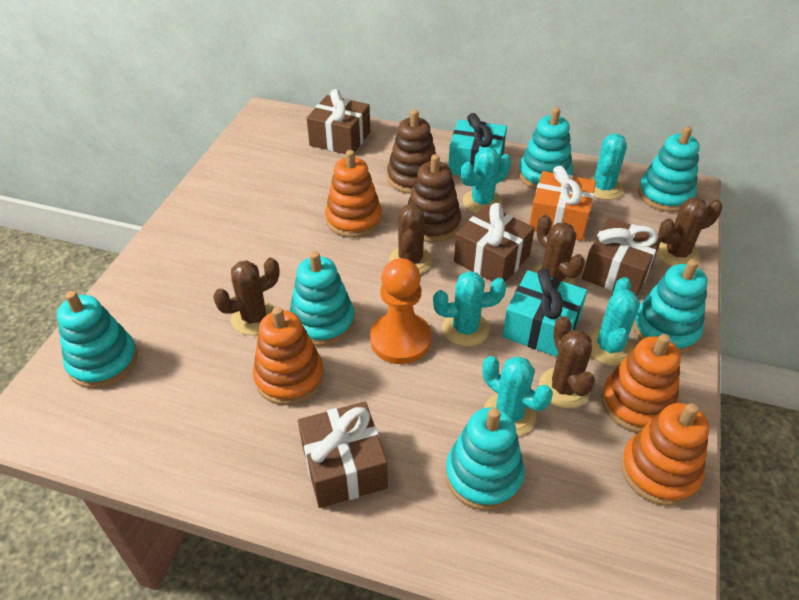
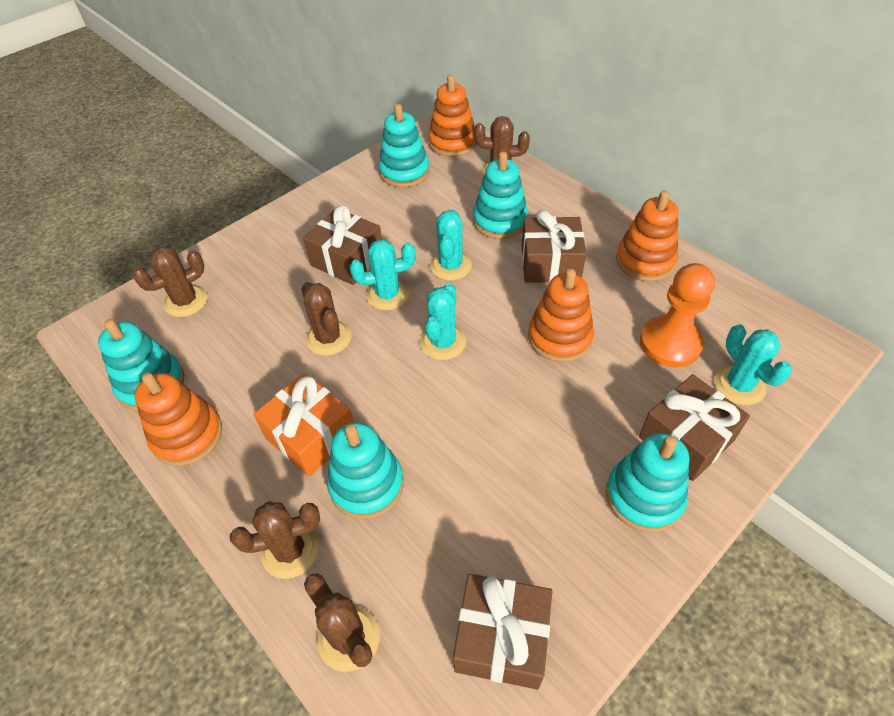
brown stacking toy: [387,110,436,194] [408,154,461,242] = 2 -> none = 0
turquoise cactus: [433,271,506,347] [461,147,511,213] [482,356,553,436] [588,134,627,200] [588,277,640,366] = 5 -> [350,239,416,310] [420,283,466,360] [430,209,472,281] [714,324,792,405] = 4
turquoise gift: [448,113,507,176] [502,268,587,357] = 2 -> none = 0
turquoise stacking toy: [57,291,138,388] [290,251,355,346] [445,407,525,511] [518,108,573,190] [633,259,708,354] [638,126,700,212] = 6 -> [98,319,184,411] [327,422,404,519] [378,104,429,188] [473,152,528,239] [606,433,689,532] = 5

